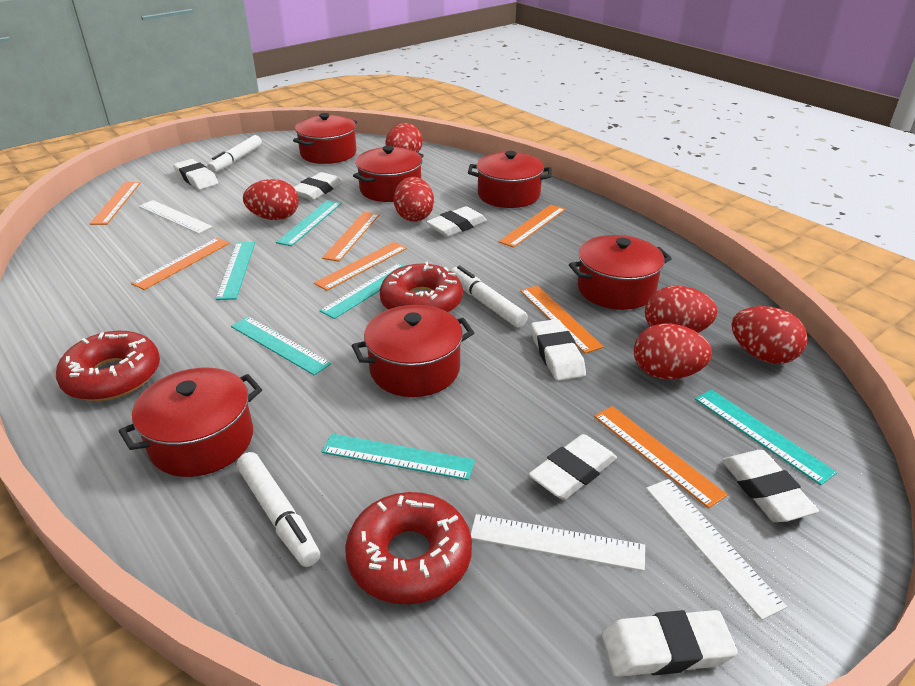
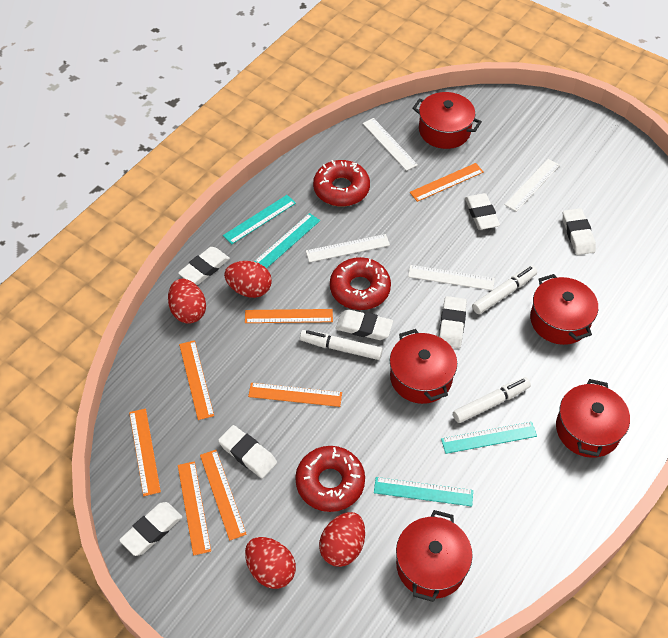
red egg: [243,179,299,220] [386,123,423,152] [394,177,434,222] [634,323,712,379] [645,286,717,333] [732,306,807,364] = 6 -> [168,279,206,324] [224,261,272,298] [245,537,296,589] [319,512,365,567] = 4
red pot: [118,368,262,477] [293,113,357,164] [352,305,474,397] [353,146,424,202] [468,151,552,208] [569,235,672,310] = 6 -> [390,329,457,404] [396,510,473,602] [412,92,482,149] [530,274,598,345] [556,379,630,458] = 5
turquoise ruler: [216,242,255,300] [231,316,331,375] [276,200,342,246] [320,263,405,319] [322,434,475,480] [695,389,837,485] = 6 -> [223,195,296,244] [254,213,320,269] [374,477,473,506] [441,422,537,454] = 4
white ruler: [139,200,212,234] [471,514,645,571] [646,479,787,620] = 3 -> [306,234,390,262] [363,118,418,171] [408,265,495,290] [505,159,560,212] = 4

